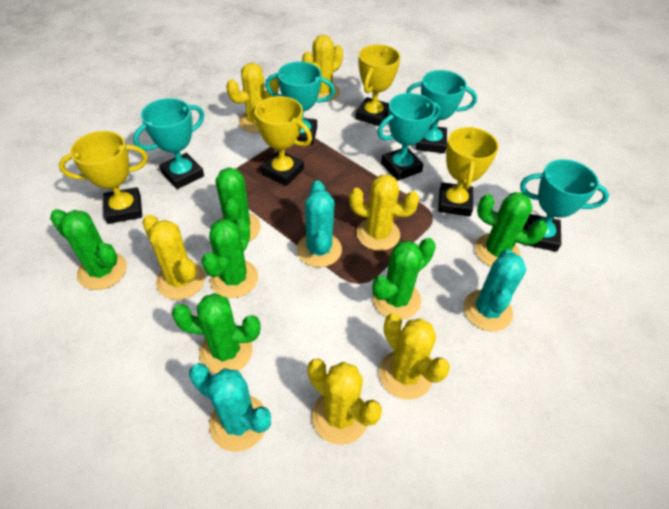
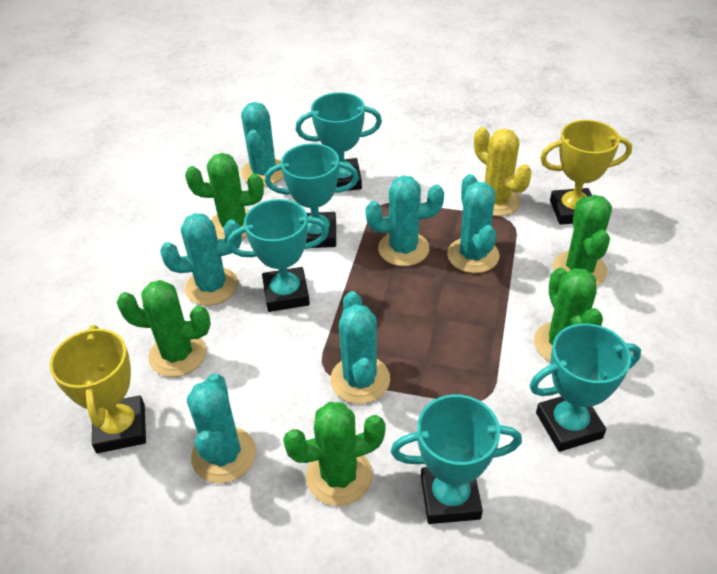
green cactus: [50,209,127,290] [172,293,260,374] [201,218,258,298] [216,167,261,242] [372,238,436,320] [475,192,547,267] = 6 -> [117,280,211,377] [185,153,264,239] [283,402,386,506] [534,268,603,362] [553,195,612,286] = 5
turquoise cactus: [189,363,271,452] [297,181,342,267] [464,249,526,331] = 3 -> [160,213,242,306] [187,373,256,484] [241,102,283,186] [330,291,390,404] [365,175,444,266] [447,174,500,273] = 6
yellow cactus: [142,214,205,300] [226,63,279,133] [302,35,343,102] [307,359,382,445] [349,174,419,251] [379,314,450,400] = 6 -> [474,127,532,216] = 1
yellow trophy: [59,131,148,224] [249,96,312,186] [356,44,401,126] [438,127,499,216] = 4 -> [50,325,146,453] [540,120,632,225] = 2

